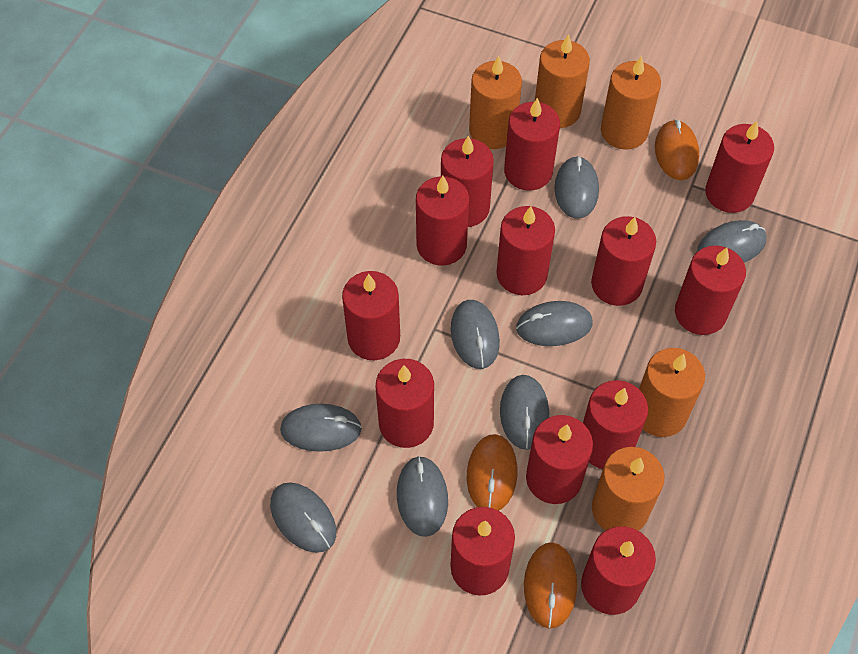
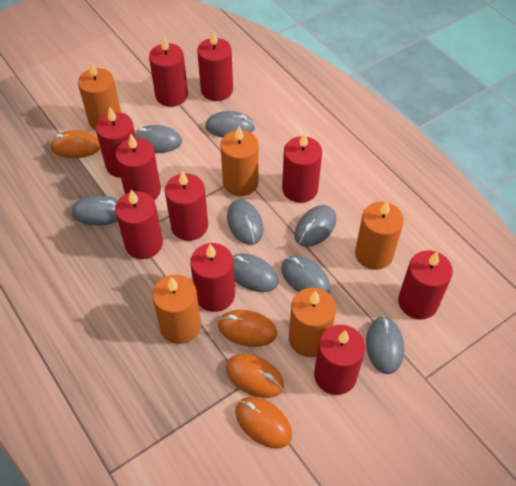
orange mouse: [467,434,518,511] [524,542,577,628] [655,119,699,180] = 3 -> [50,130,100,158] [218,310,277,347] [226,354,284,398] [235,397,292,448] = 4
red candle: [342,271,400,360] [376,359,434,448] [416,176,469,266] [441,136,494,227] [450,507,515,596] [496,206,555,295] [504,98,560,191] [526,415,593,504] [581,526,656,615] [583,380,648,469] [591,216,656,306] [675,246,746,335] [705,121,774,213] = 13 -> [95,106,136,178] [115,190,163,259] [116,134,161,200] [149,35,188,107] [165,171,208,241] [190,243,235,312] [197,30,233,101] [282,132,322,203] [314,325,365,395] [398,250,453,320] = 10

